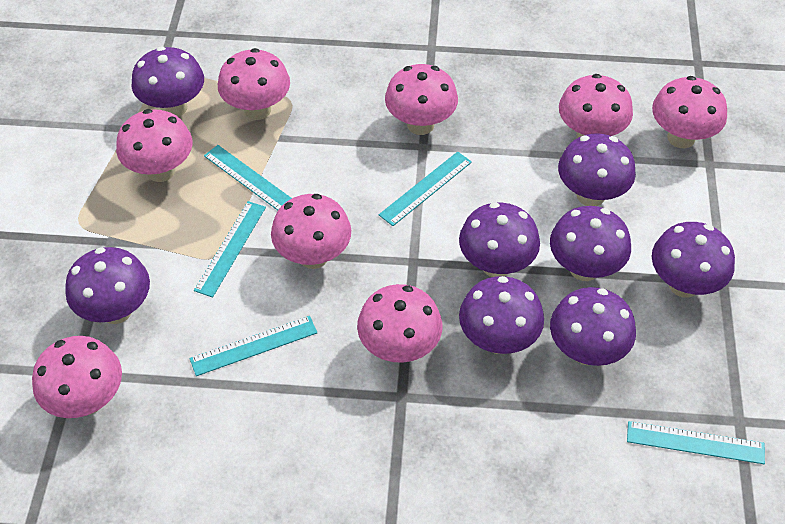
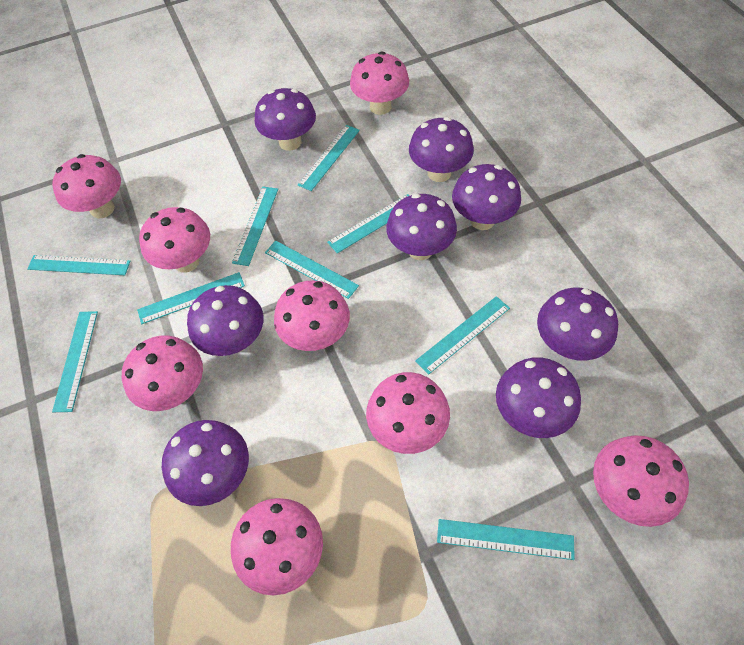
turquoise ruler: [189,316,317,376] [194,201,266,298] [204,145,292,210] [379,152,472,226] [627,421,765,464] = 5 -> [27,255,130,275] [52,311,98,412] [137,272,245,324] [232,187,278,266] [265,241,359,299] [298,125,360,191] [327,194,410,253] [415,296,510,374] [437,519,575,560] = 9

